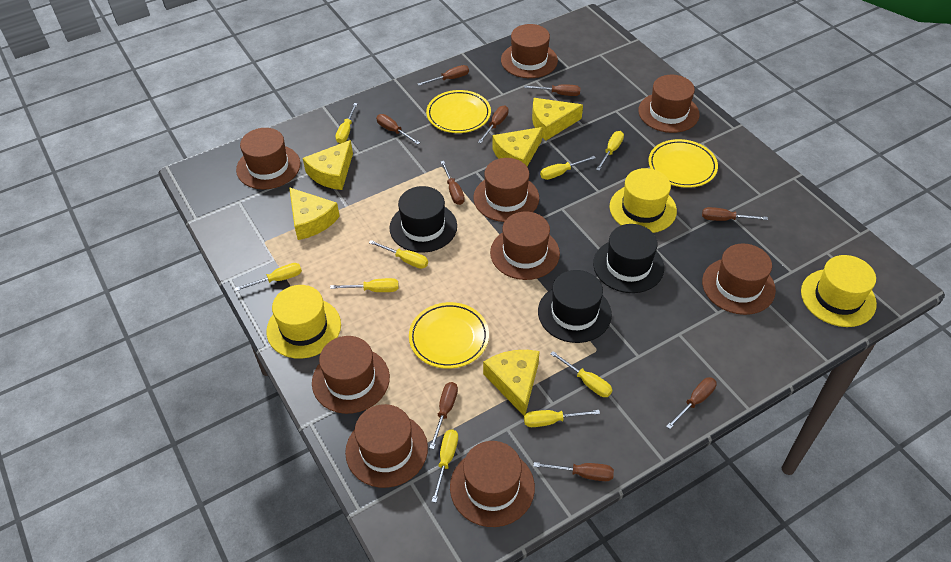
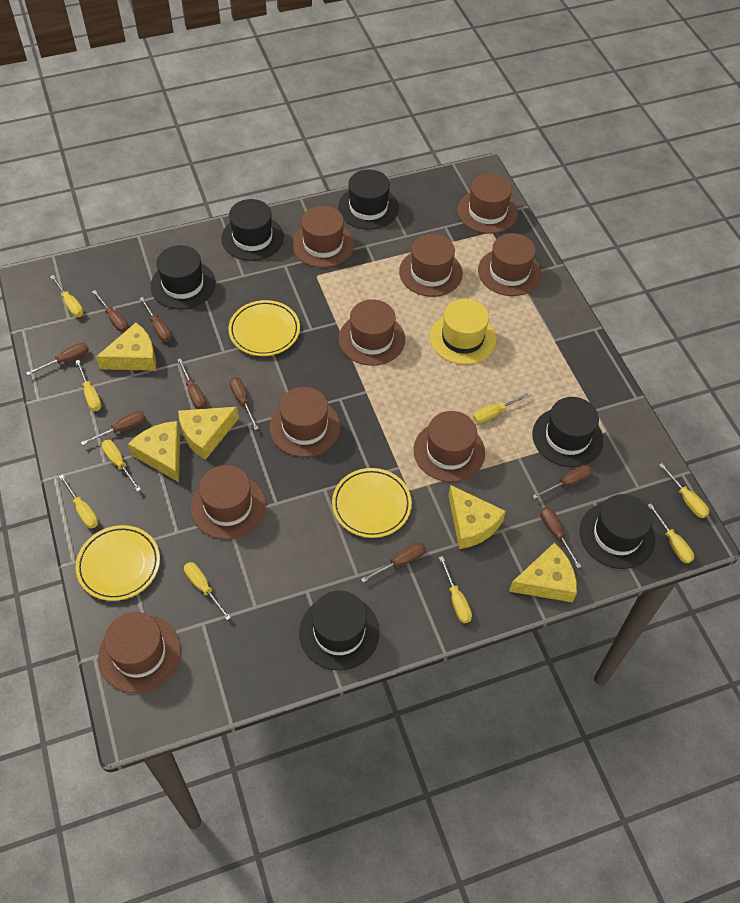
black hat: [389,186,457,253] [538,270,612,343] [593,224,664,293] = 3 -> [150,245,216,309] [221,199,284,261] [299,591,380,671] [338,169,399,230] [532,397,603,467] [580,494,655,569] = 6
yellow hat: [266,285,341,359] [609,168,677,233] [801,255,877,327] = 3 -> [430,299,496,365] = 1

